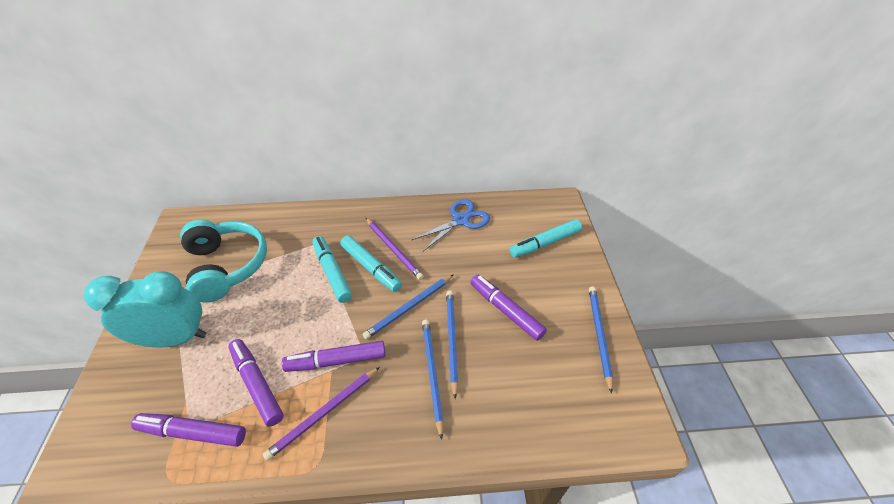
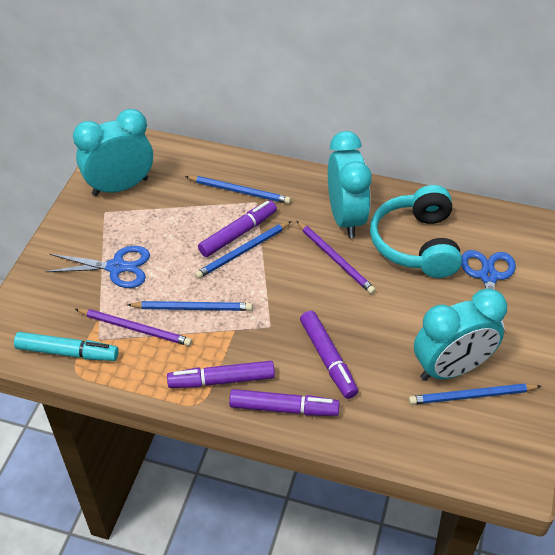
blue scissors: [412,199,490,251] = 1 -> [45,246,150,288] [461,250,516,333] = 2
turquoise clock: [84,271,206,347] = 1 -> [73,109,153,196] [328,131,372,238] [414,288,507,381] = 3
turquoise marker: [313,236,352,303] [340,236,402,292] [510,219,582,258] = 3 -> [14,332,119,361] = 1

